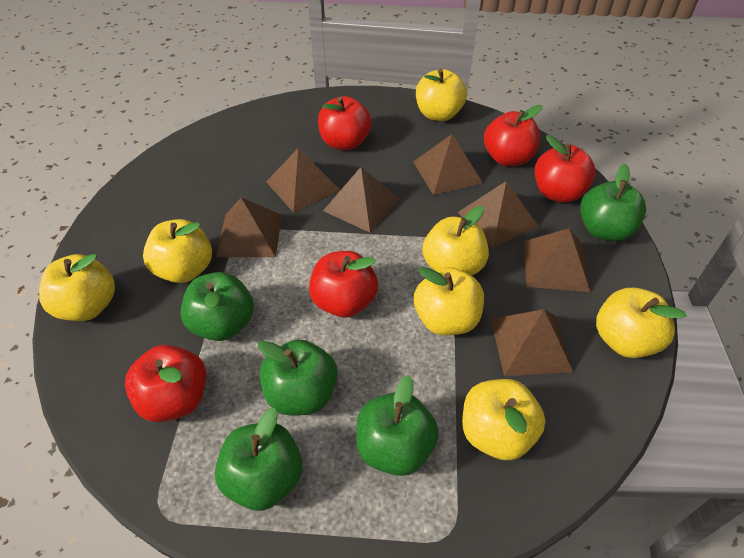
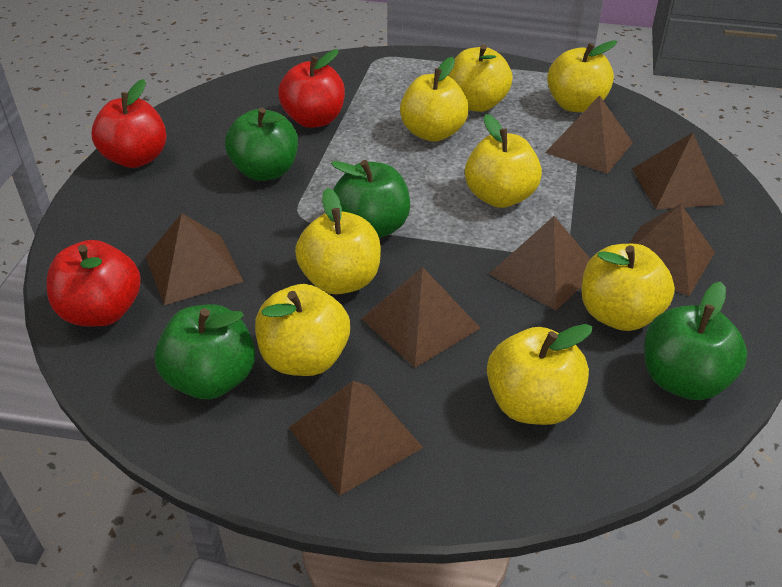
green apple: [181,272,254,341] [215,407,303,511] [258,339,338,415] [356,375,439,476] [580,164,646,241] = 5 -> [155,304,256,399] [225,108,298,181] [331,160,410,238] [644,282,747,400] = 4
red apple: [125,345,207,422] [309,251,378,318] [318,96,372,150] [484,105,542,166] [535,135,595,202] = 5 -> [47,240,141,326] [92,79,166,168] [278,49,345,128] = 3
yellow apple: [39,254,115,321] [143,219,212,283] [414,267,484,335] [416,69,467,121] [423,206,489,276] [462,379,545,460] [596,288,686,358] = 7 -> [255,284,350,376] [295,188,381,294] [400,57,469,142] [448,44,513,112] [465,114,542,208] [487,324,593,425] [547,40,617,112] [581,244,675,331] = 8

